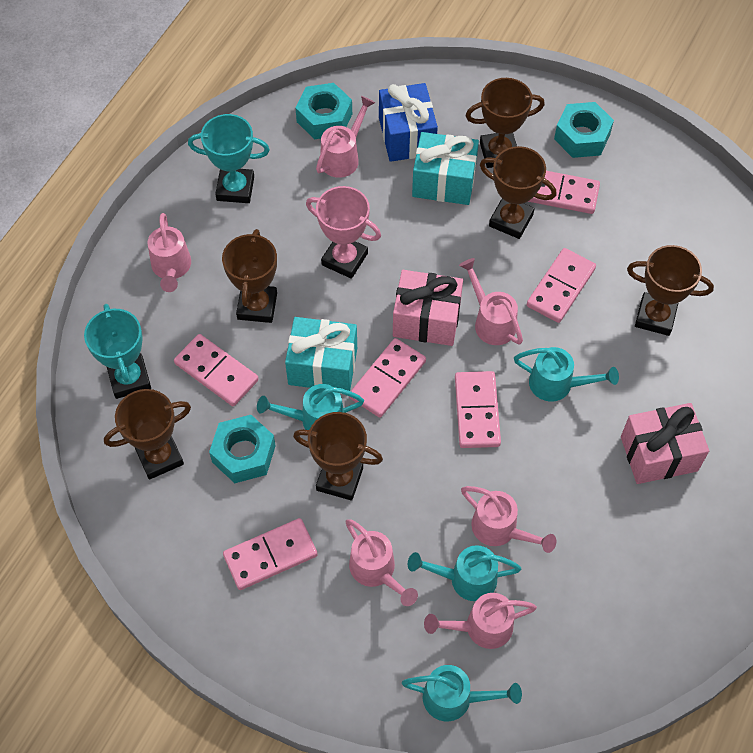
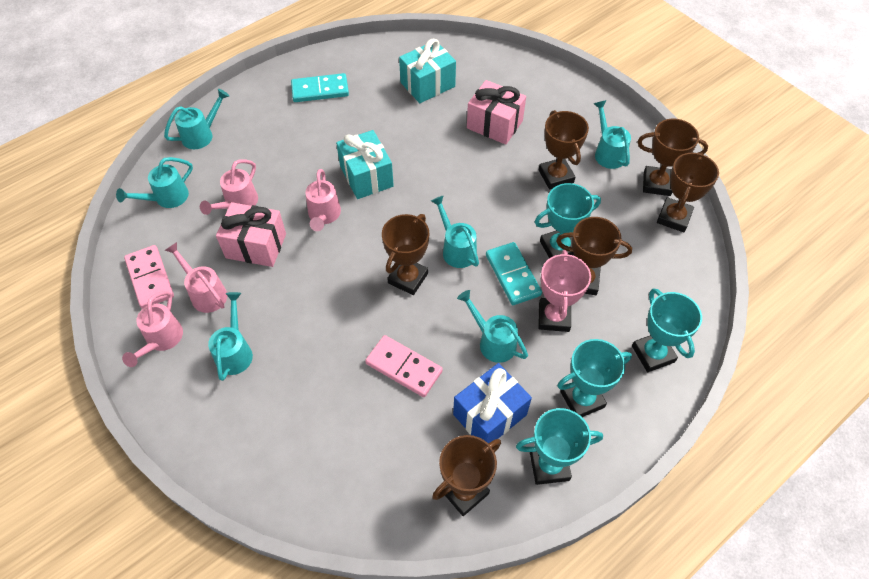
pink domino: [174,334,259,406] [223,518,318,590] [349,338,426,418] [455,371,501,448] [527,248,596,323] [528,171,600,214] = 6 -> [124,245,174,309] [365,335,443,397] = 2
pink watering can: [148,213,191,292] [316,96,375,178] [345,519,418,606] [424,593,537,649] [459,258,523,345] [461,486,556,553] = 6 -> [122,291,183,367] [165,242,227,313] [200,159,258,215] [305,169,341,231] = 4
turquoise domino: none = 0 -> [291,73,349,102] [486,242,542,305] = 2
turquoise nut: [209,415,276,483] [296,83,352,139] [554,102,614,158] = 3 -> none = 0
turquoise trophy: [84,304,151,399] [188,114,270,203] = 2 -> [516,408,603,485] [535,183,601,258] [557,339,632,417] [632,288,702,372] = 4
turquoise watering can: [257,384,364,430] [402,665,522,722] [408,545,521,601] [514,347,619,402] = 4 -> [116,157,193,208] [164,89,229,149] [208,292,253,381] [431,195,479,268] [457,290,528,363] [593,100,631,169] = 6

